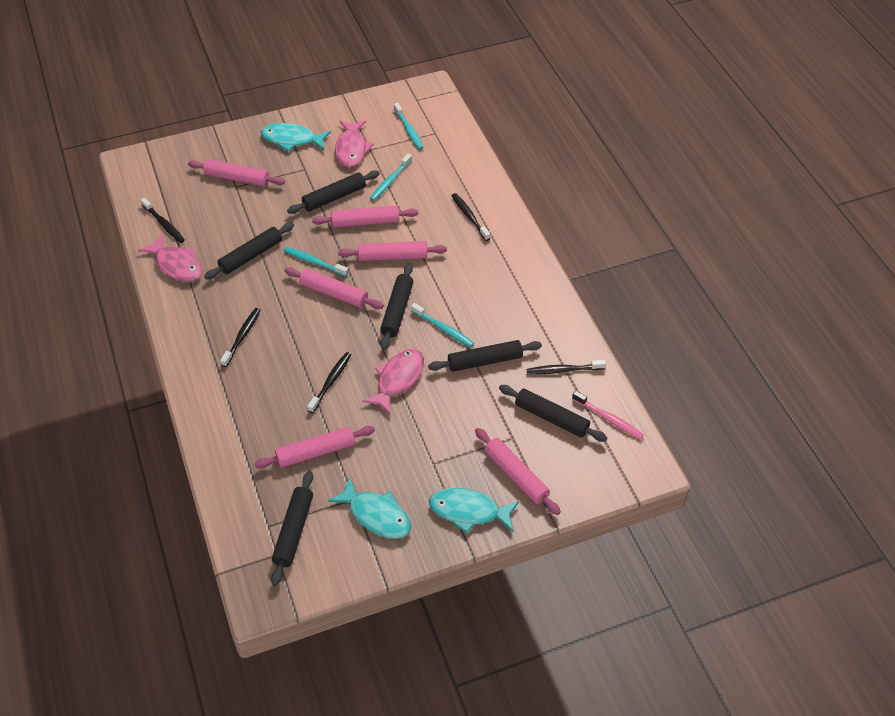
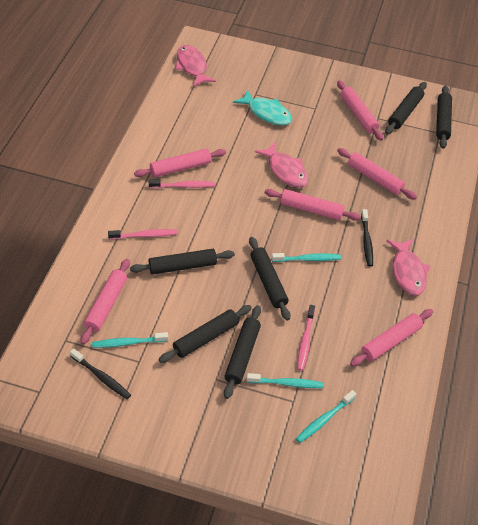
black toothbrush: [141,197,185,243] [220,308,261,367] [307,352,351,413] [451,193,490,241] [527,360,606,375] = 5 -> [70,348,131,399] [361,209,373,267] = 2
pink toothbrush: [572,391,644,440] = 1 -> [108,229,178,240] [149,180,215,188] [297,305,315,371] = 3
turquoise fish: [261,123,331,151] [328,477,411,539] [429,488,519,533] = 3 -> [233,89,292,125] = 1

